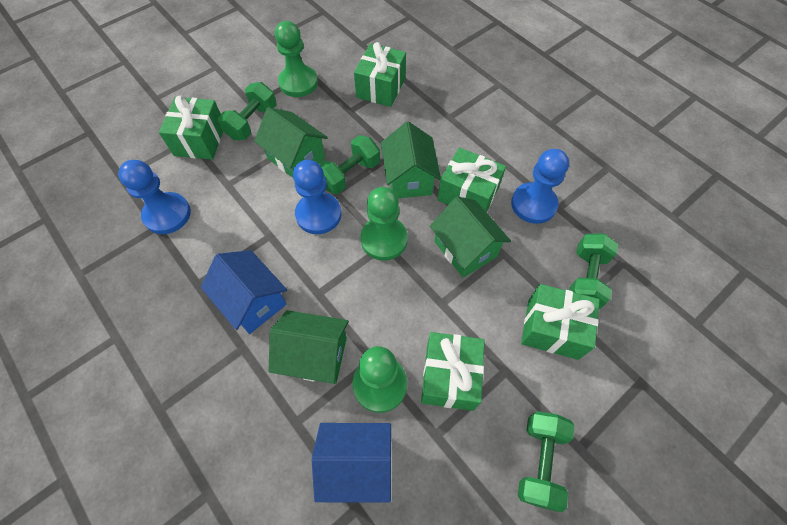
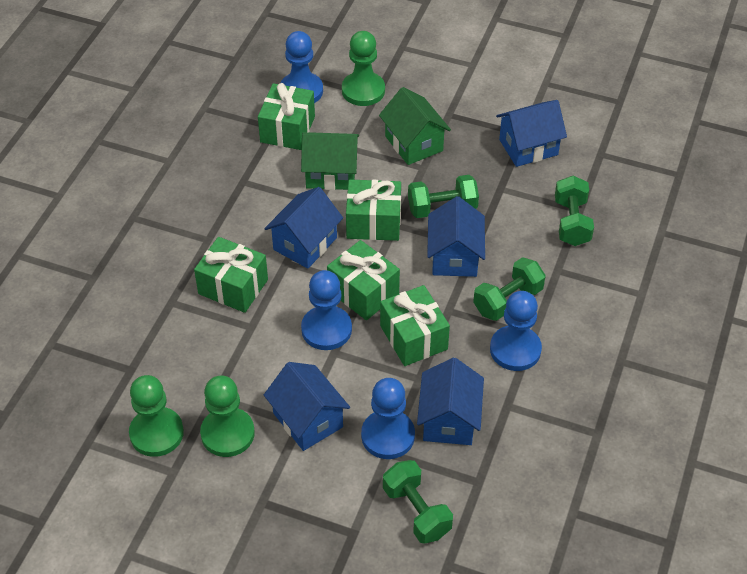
blue house: [201,250,287,334] [312,423,391,503] = 2 -> [264,187,343,269] [264,362,350,451] [417,357,484,445] [427,196,485,277] [496,100,567,167] = 5
blue pawn: [118,160,191,234] [293,160,341,234] [511,149,569,224] = 3 -> [280,31,323,103] [301,270,352,350] [361,378,415,459] [490,291,542,371] = 4
green house: [254,107,328,178] [268,310,349,384] [381,122,441,198] [430,196,511,278] = 4 -> [301,132,359,190] [379,87,451,165] = 2

